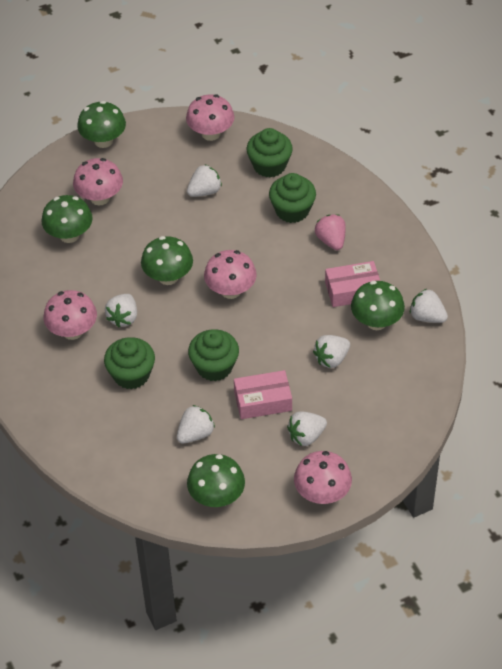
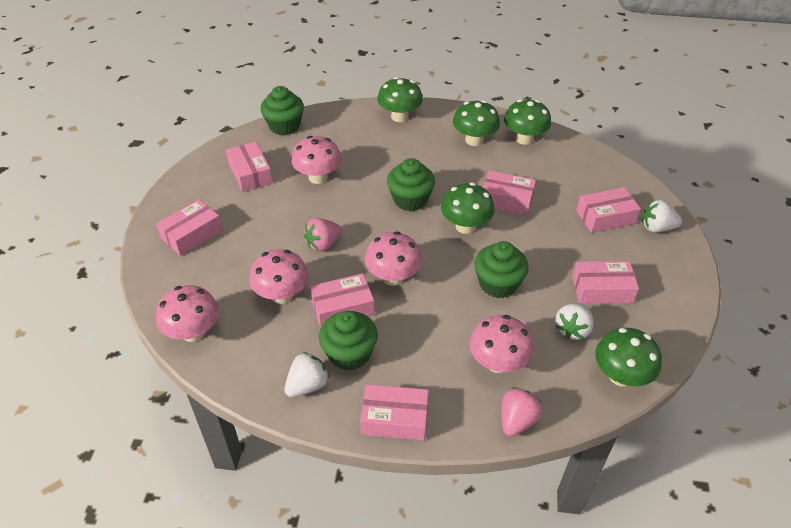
pink box: [234,370,292,419] [325,261,380,307] = 2 -> [156,199,222,256] [226,142,273,192] [310,273,375,328] [360,384,429,441] [483,170,536,215] [572,261,639,304] [576,187,641,233] = 7
pink strawberry: [315,215,346,250] = 1 -> [304,218,342,252] [501,387,543,437] = 2
white strawberry: [105,294,137,328] [177,405,215,444] [187,165,222,197] [287,412,327,446] [313,335,350,368] [410,289,448,323] = 6 -> [284,352,329,397] [555,303,594,340] [642,200,682,232] = 3

